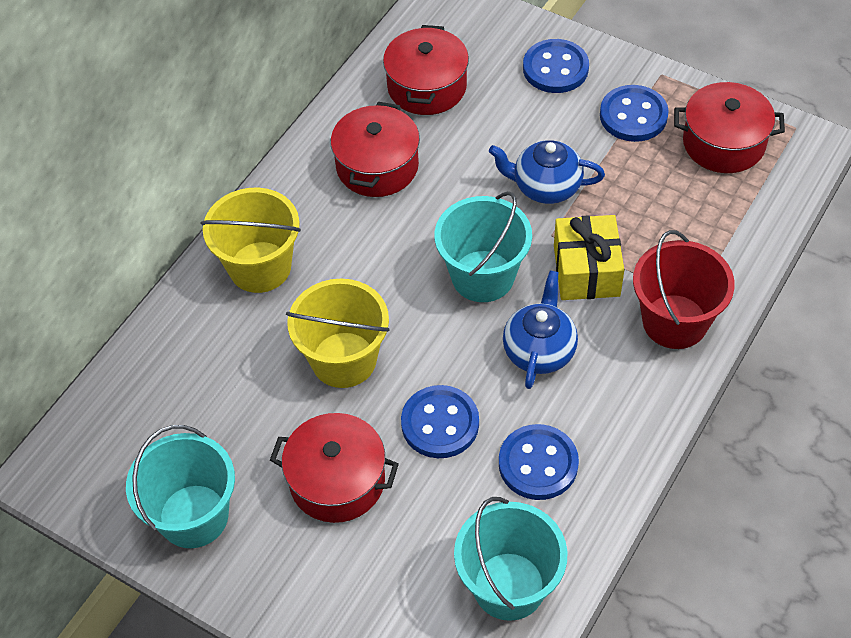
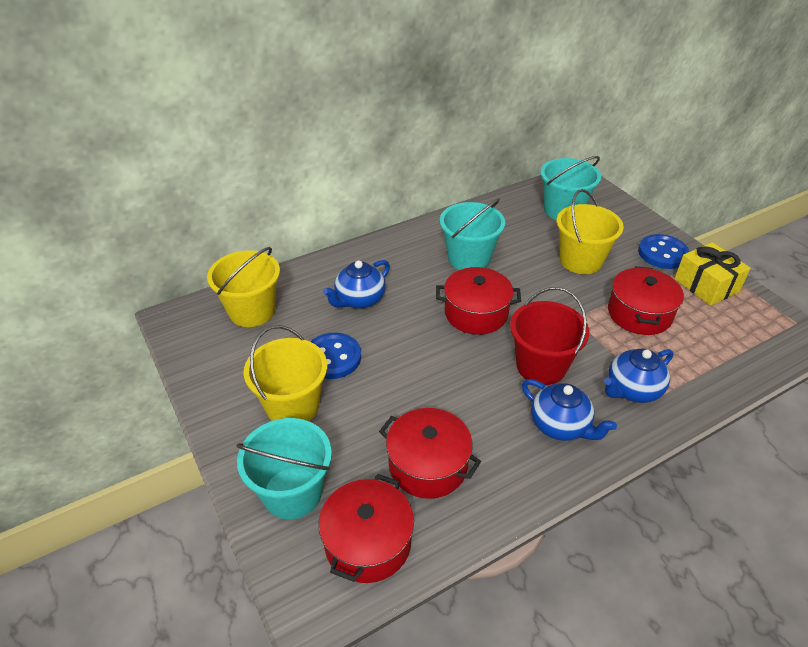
blue button: [401,385,479,458] [499,424,579,500] [523,39,589,93] [600,85,669,142] = 4 -> [310,333,361,379] [638,234,690,269] = 2
blue teapot: [489,140,605,204] [503,270,578,389] = 2 -> [323,260,390,309] [522,379,617,441] [604,349,673,403] = 3
yellow bucket: [201,188,301,293] [286,279,390,388] = 2 -> [207,247,280,327] [244,325,328,421] [557,189,624,274] = 3

